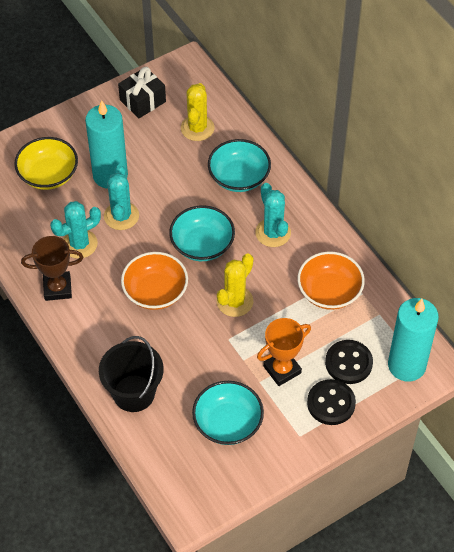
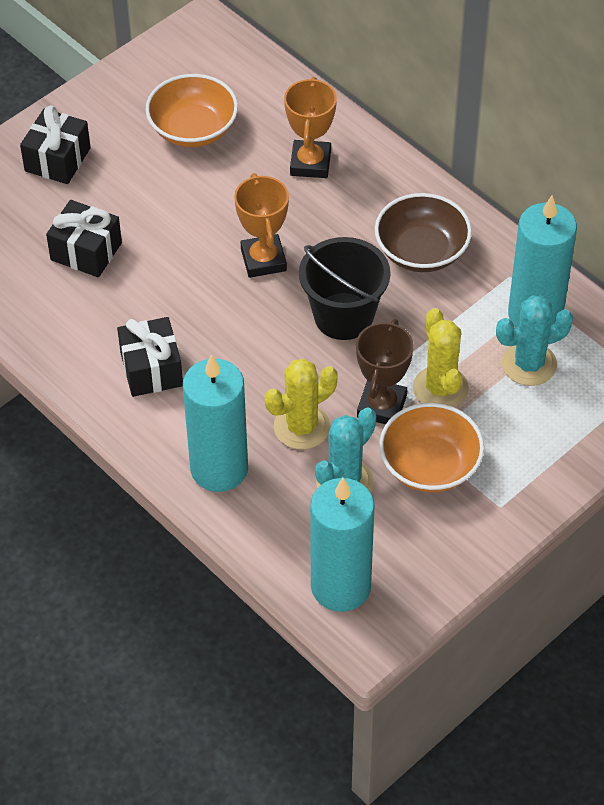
black button: [307,379,356,425] [325,340,373,384] = 2 -> none = 0
black gift: [118,67,166,118] = 1 -> [20,105,91,184] [46,200,122,277] [117,317,183,397] = 3
brown bowl: none = 0 -> [375,193,472,272] = 1
orange trophy: [257,318,311,386] = 1 -> [234,173,289,278] [284,77,337,178] = 2
turquoise bowl: [169,205,235,261] [192,381,264,445] [208,139,271,192] = 3 -> none = 0
turquoise cactus: [50,201,101,259] [104,165,139,230] [255,183,291,247] = 3 -> [315,408,376,493] [496,295,573,386] = 2
turquoise candle: [85,100,128,189] [388,298,439,382] = 2 -> [183,354,248,492] [310,478,375,612] [508,195,577,327] = 3
yellow bowl: [14,137,78,190] = 1 -> none = 0

